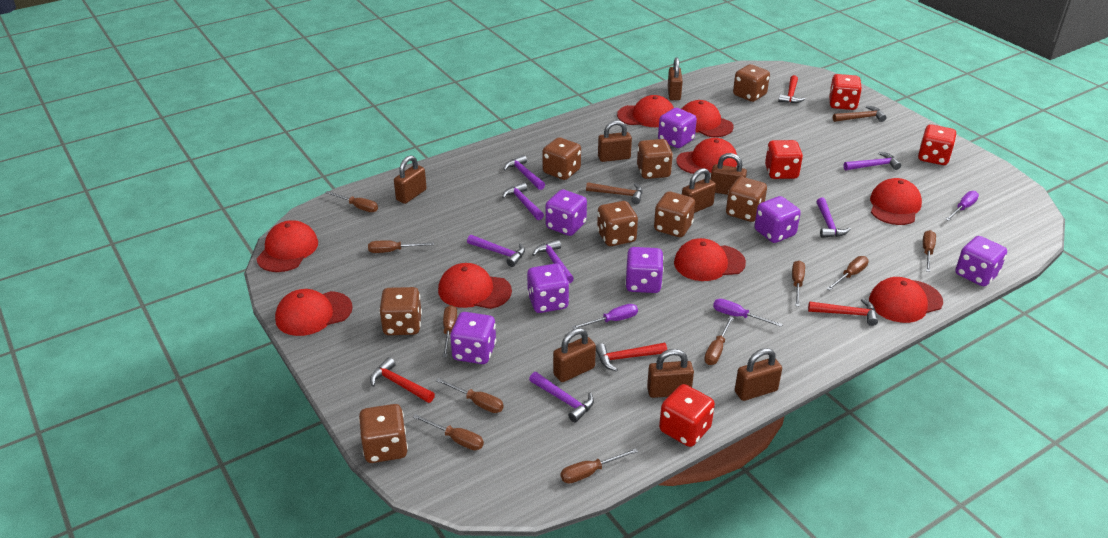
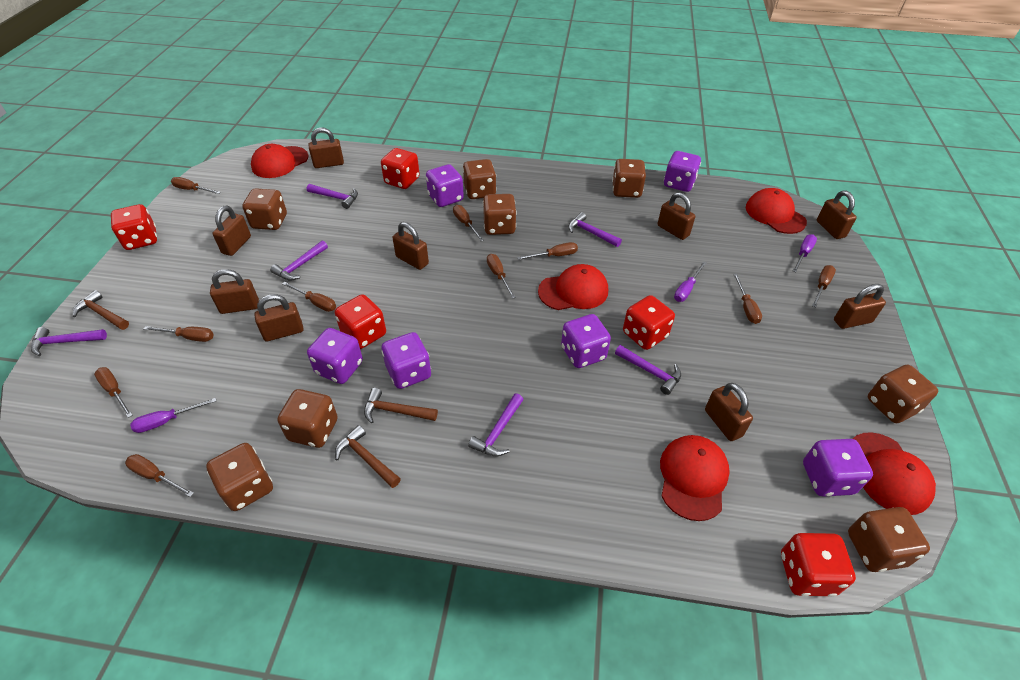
brown hammer: [586,182,642,204] [833,106,887,122] = 2 -> [73,290,129,330] [335,425,401,488] [364,388,438,423] = 3
brown padlock: [394,155,427,204] [553,328,596,382] [598,120,632,162] [647,349,694,398] [668,58,683,100] [682,168,716,213] [711,153,747,195] [735,348,782,401] = 8 -> [210,269,259,314] [212,206,251,256] [254,294,304,342] [308,127,344,168] [392,222,429,270] [658,192,695,240] [705,383,753,441] [817,191,857,239] [834,284,886,329] = 9
purple dice: [450,312,496,364] [527,264,569,313] [545,190,587,236] [625,247,664,293] [658,108,697,148] [754,196,801,243] [955,236,1007,286] = 7 -> [307,328,363,384] [382,332,431,389] [426,164,464,207] [561,314,611,368] [664,151,701,192] [803,439,873,497] = 6
purple hammer: [467,235,525,267] [502,182,544,220] [503,155,545,190] [529,372,594,422] [532,239,574,284] [816,198,851,238] [844,152,901,170] = 7 -> [31,327,107,356] [270,240,328,281] [307,184,358,209] [468,394,524,456] [568,212,622,247] [615,345,681,395] = 6
red cap: [256,220,318,272] [275,289,353,336] [438,263,512,309] [617,95,674,127] [674,238,746,281] [676,138,737,174] [682,100,734,137] [869,277,943,323] [870,178,922,225] = 9 -> [251,144,309,178] [538,264,608,310] [660,435,730,521] [746,188,807,234] [852,432,936,515] = 5
red dice: [659,384,715,447] [765,140,803,179] [829,74,862,110] [918,124,957,165] = 4 -> [111,204,157,250] [335,294,386,349] [381,148,420,189] [623,295,675,350] [781,533,856,597] = 5
red hammer: [370,357,435,403] [596,343,667,371] [778,75,805,103] [808,298,878,326] = 4 -> none = 0

